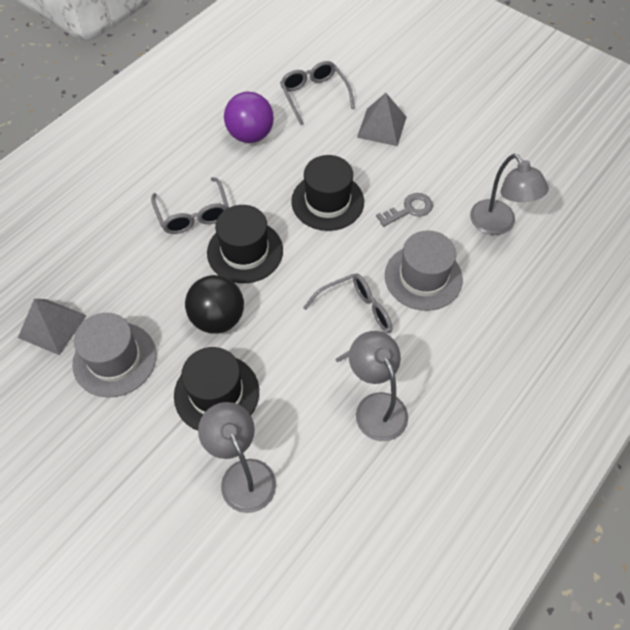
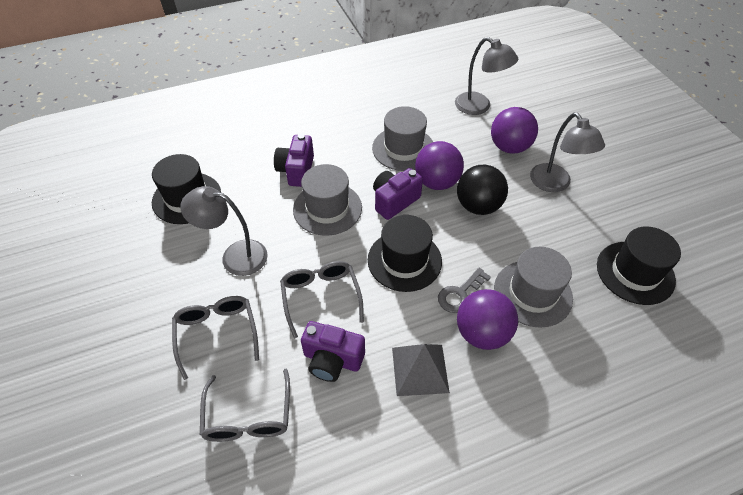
grey hat: [72,313,156,398] [385,230,463,311] = 2 -> [293,164,362,236] [372,106,433,171] [494,247,573,328] = 3
grey pyramid: [18,299,87,355] [357,93,406,146] = 2 -> [392,344,450,396] = 1
purple ball: [224,92,274,143] = 1 -> [415,141,464,190] [457,289,518,350] [491,107,538,154] = 3
purple camera: none = 0 -> [274,134,314,187] [301,321,365,382] [373,168,423,220] = 3

